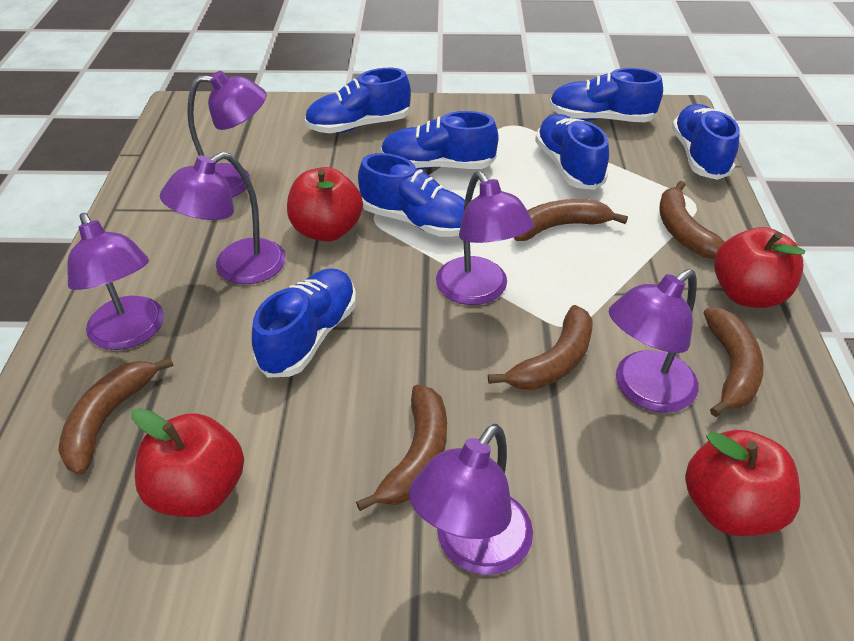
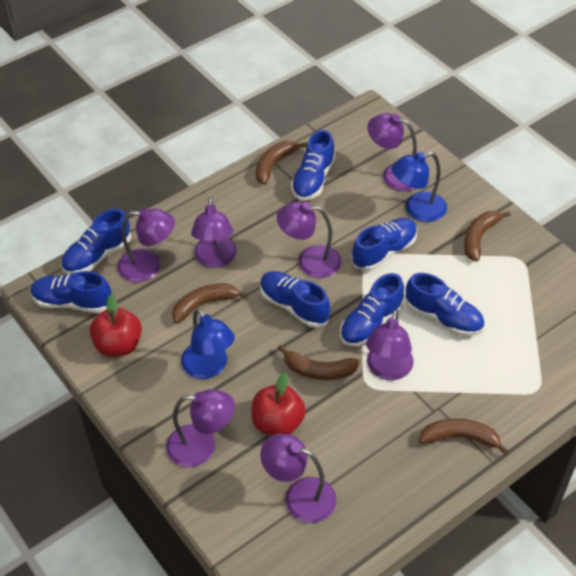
blue lamp: none = 0 -> [181,308,235,379] [391,152,447,222] = 2
brown banana: [58,357,174,475] [356,385,447,511] [488,305,593,390] [514,199,628,241] [659,181,725,259] [704,308,764,417] = 6 -> [172,283,248,324] [256,141,307,185] [278,344,360,380] [419,418,509,455] [464,211,511,262] = 5
purple lamp: [67,213,164,350] [160,152,286,284] [187,71,267,198] [409,424,533,575] [436,171,534,305] [609,269,699,413] = 6 -> [117,208,175,282] [166,389,235,467] [191,197,237,268] [260,434,336,523] [277,202,342,278] [366,309,414,380] [367,113,417,191] = 7
red apple: [131,408,244,517] [287,167,363,242] [685,430,801,536] [714,227,805,308] = 4 -> [90,295,142,357] [251,372,306,436] = 2

